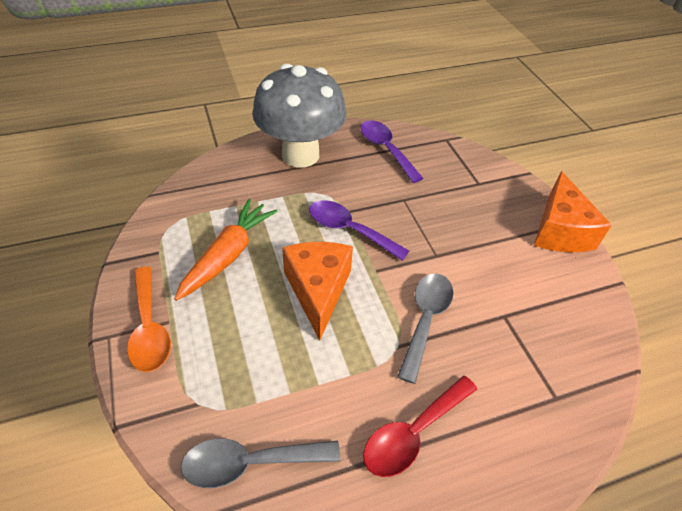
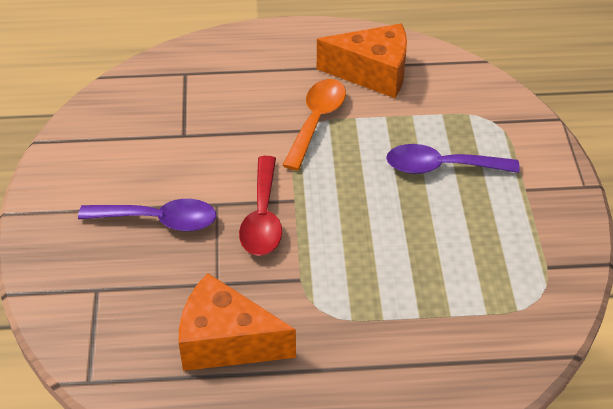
grey mushroom: [252,64,346,167] = 1 -> none = 0
grey spoon: [181,439,340,488] [397,273,454,384] = 2 -> none = 0
orange carrot: [174,199,277,301] = 1 -> none = 0

